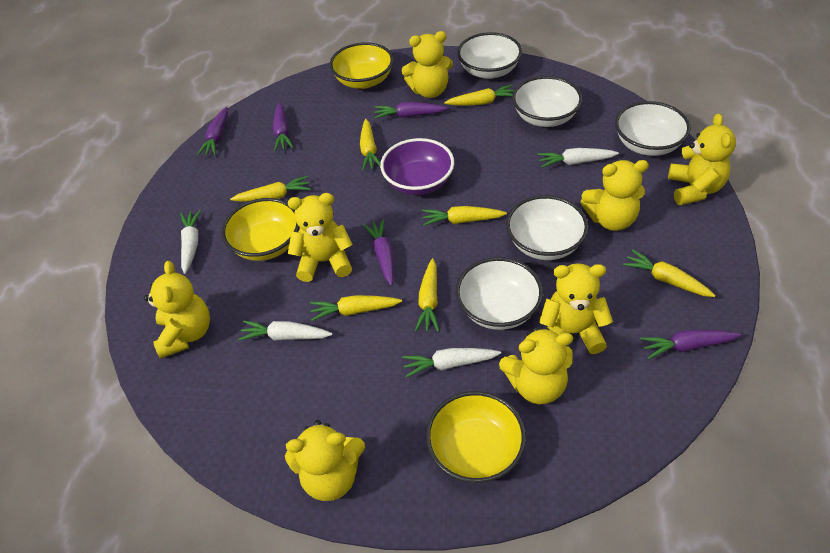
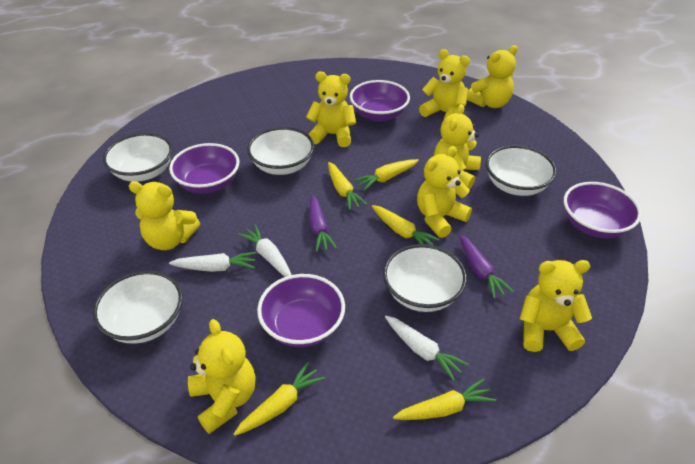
purple bowl: [380,138,454,195] = 1 -> [169,143,239,193] [257,274,345,347] [350,80,410,122] [564,182,642,238] = 4
purple carrot: [197,107,228,156] [273,103,294,151] [363,219,394,286] [374,102,448,119] [640,330,741,359] = 5 -> [309,195,337,252] [460,235,514,299] = 2
white carrot: [180,210,201,274] [238,320,332,341] [402,348,501,378] [538,148,619,168] = 4 -> [169,252,256,272] [238,224,291,277] [385,316,469,381] = 3
yellow bowl: [222,198,299,261] [330,42,394,89] [426,391,526,483] = 3 -> none = 0
yellow carrot: [230,176,311,202] [310,295,402,321] [360,119,380,171] [415,258,439,332] [422,206,507,226] [444,85,514,106] [623,249,715,297] = 7 -> [234,362,325,436] [328,162,367,210] [353,159,419,191] [372,205,440,245] [393,378,496,420] = 5

